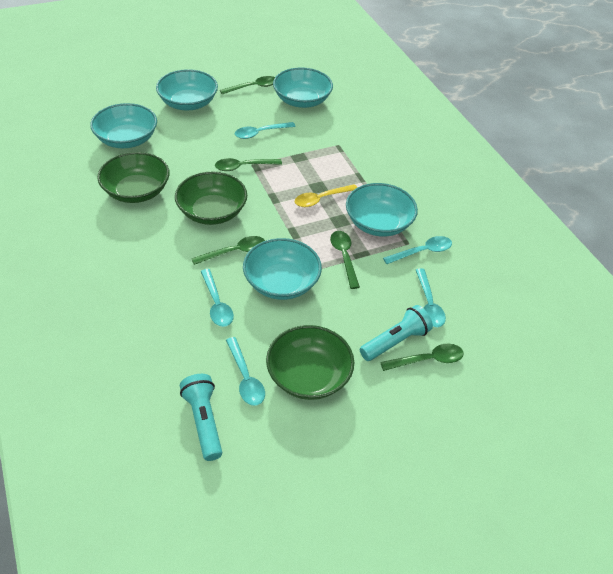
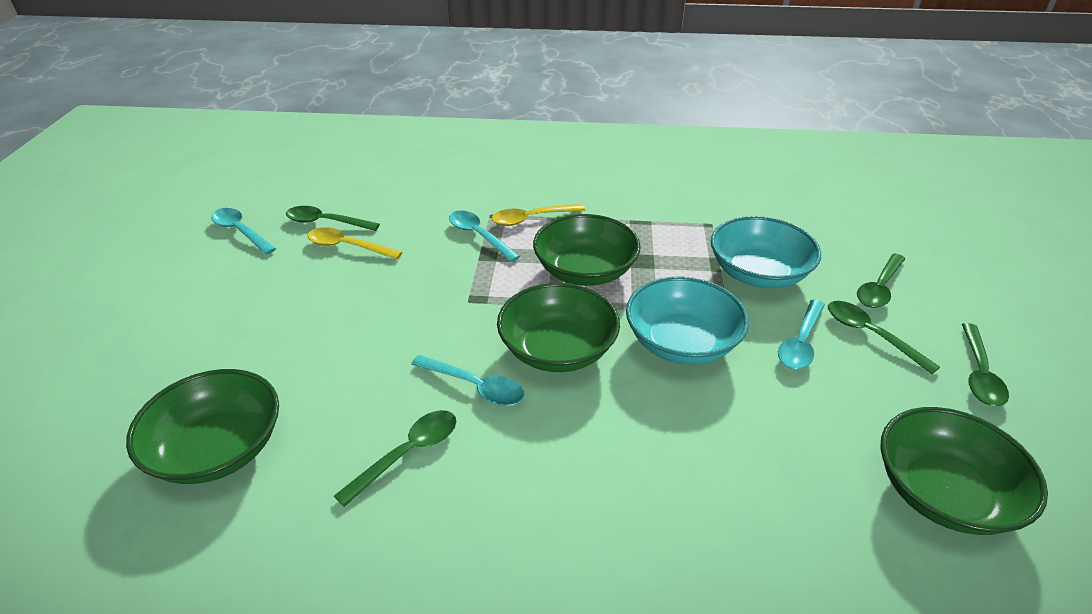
green bowl: [97,152,170,203] [175,172,247,225] [266,325,354,400] = 3 -> [126,369,279,484] [497,283,620,372] [533,214,641,286] [880,407,1048,535] = 4
turquoise bowl: [90,103,157,148] [156,69,218,111] [243,238,322,300] [273,67,333,108] [346,183,418,237] = 5 -> [626,277,749,364] [711,216,821,288] = 2
turquoise flashlight: [180,374,222,461] [360,305,433,361] = 2 -> none = 0
turquoise spoon: [201,269,234,327] [226,337,265,406] [234,122,296,139] [383,236,452,264] [416,268,446,327] = 5 -> [211,208,276,255] [411,355,524,406] [449,211,520,262] [778,299,825,369] = 4
yellow spoon: [295,184,358,207] = 1 -> [307,227,402,260] [492,204,585,226] = 2

